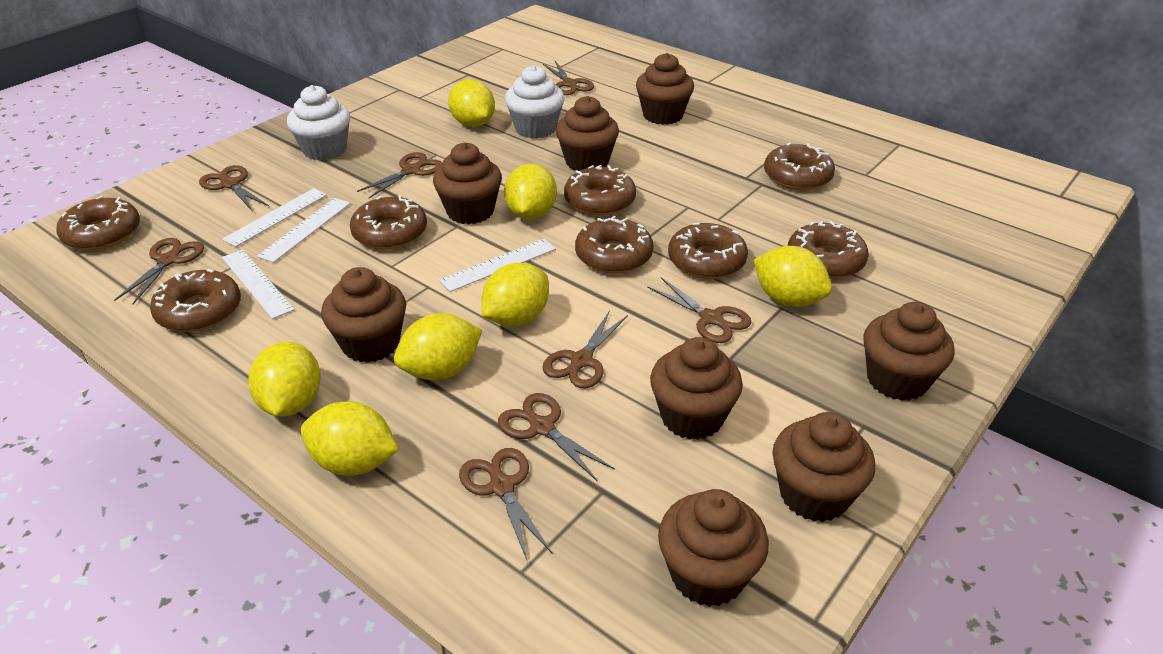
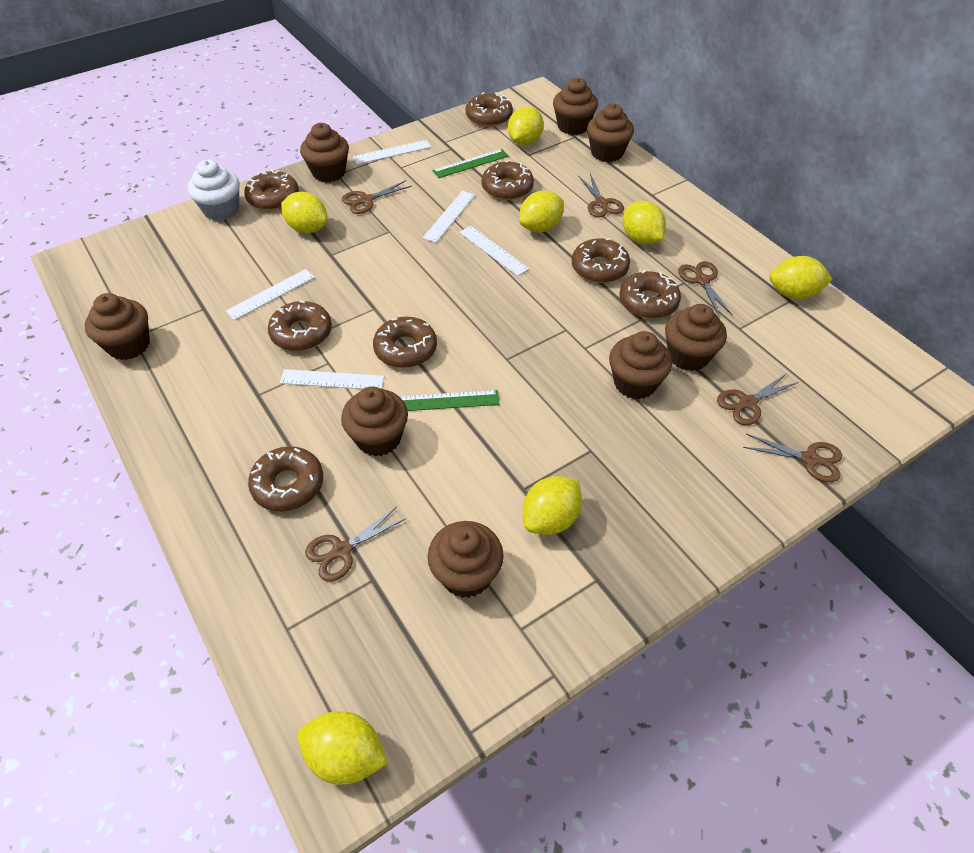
brown scissors: [114,238,204,304] [199,165,269,211] [357,152,442,199] [459,448,552,563] [498,393,615,481] [542,61,594,95] [542,310,628,388] [647,278,751,343] = 8 -> [305,507,407,581] [342,180,412,214] [579,174,624,218] [678,261,732,316] [717,373,799,425] [743,434,842,483] = 6
green ruler: none = 0 -> [399,390,500,411] [432,149,509,178] = 2
white cupcake: [287,85,350,160] [505,65,564,138] = 2 -> [187,159,240,221] = 1
white ruler: [222,188,327,247] [222,249,294,319] [257,198,351,263] [439,239,556,292] = 4 -> [226,269,315,320] [280,369,384,389] [353,140,431,164] [423,191,475,243] [459,226,529,276] = 5

